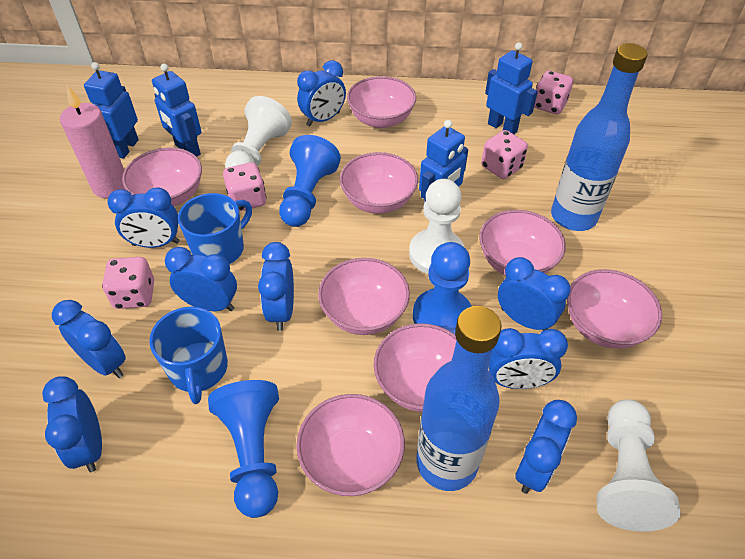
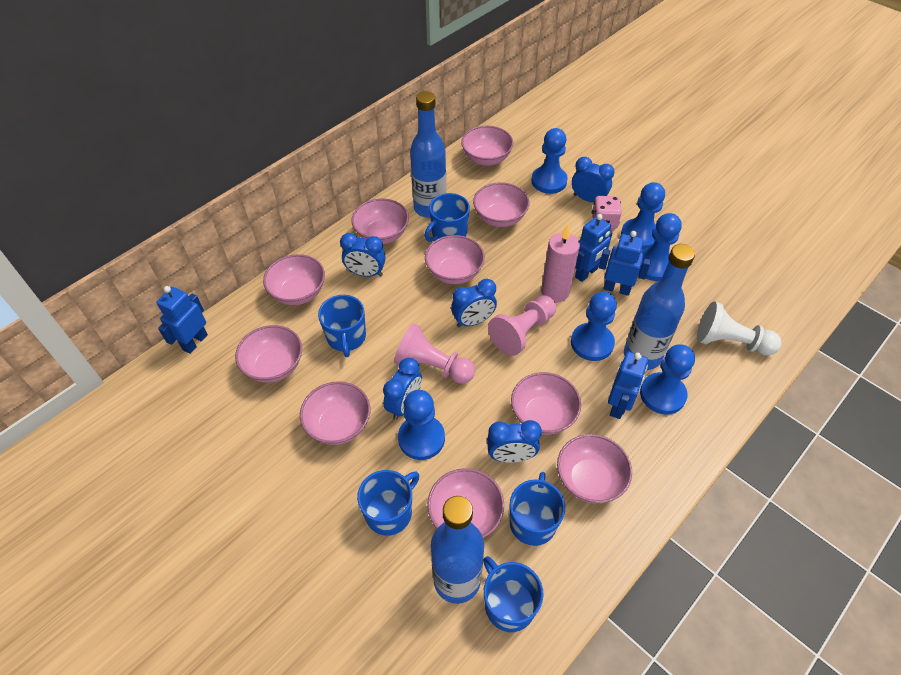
blue bottle: [416,306,501,491] [551,43,648,231] = 2 -> [410,91,446,218] [431,496,484,604] [624,244,695,370] = 3
blue clock: [42,376,102,472] [52,300,126,378] [108,187,180,248] [165,247,237,311] [258,242,294,331] [297,60,346,126] [489,328,568,389] [498,257,571,331] [515,400,577,494] = 9 -> [340,233,386,277] [383,358,422,420] [451,279,497,328] [487,420,542,463] [572,157,615,202] = 5
blue mug: [149,307,228,404] [178,193,252,264] = 2 -> [318,295,366,357] [357,470,420,536] [425,193,470,242] [483,556,544,632] [509,472,565,546] = 5
blue pawn: [208,380,279,518] [279,135,341,227] [413,242,472,334] = 3 -> [398,390,445,460] [531,128,568,194] [571,292,617,361] [621,182,665,250] [639,213,682,281] [640,344,695,415] = 6
pink bowl: [122,148,202,206] [296,394,405,496] [318,258,410,335] [340,152,418,214] [347,76,416,128] [374,323,456,412] [479,210,566,276] [567,269,662,349] = 8 -> [235,325,302,383] [263,254,325,305] [300,381,370,445] [351,199,409,244] [425,235,485,284] [427,468,504,538] [461,126,513,166] [473,182,530,227] [511,372,581,435] [557,434,632,504] = 10
pink dice: [102,257,154,309] [223,162,267,212] [481,130,528,179] [534,71,573,114] = 4 -> [592,196,622,229] = 1
pink pawn: none = 0 -> [394,323,475,384] [488,295,556,356] = 2
white pawn: [225,96,292,168] [409,179,465,274] [597,399,681,532] = 3 -> [697,301,781,356] = 1

